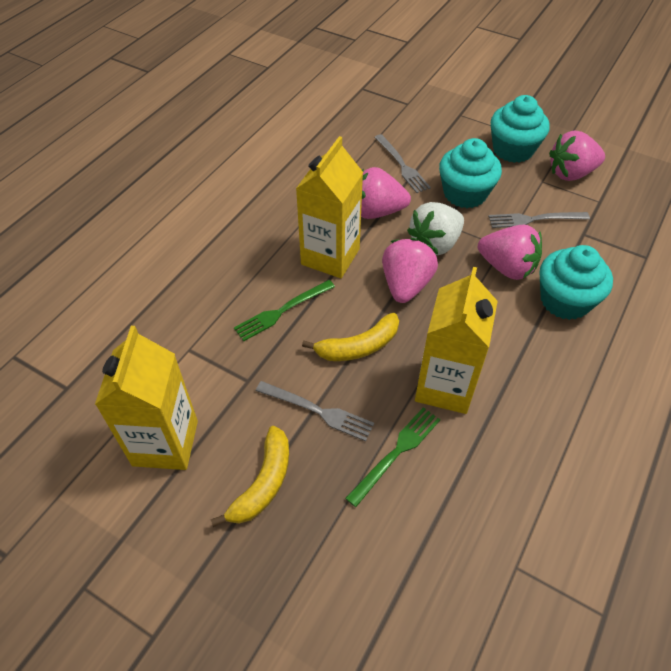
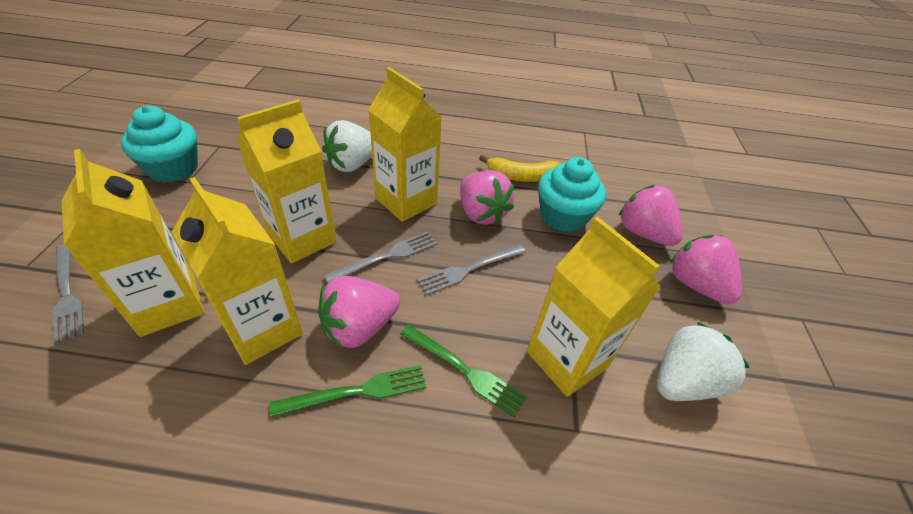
turquoise cupcake: [439,138,502,208] [491,95,550,163] [540,245,613,320] = 3 -> [121,106,198,183] [538,157,606,232] = 2
white strawberry: [407,202,464,256] = 1 -> [322,120,372,172] [657,322,750,401] = 2
yellow banana: [211,426,289,527] [302,313,399,361] = 2 -> [479,155,561,182] = 1
yellow carton: [95,326,198,470] [296,136,363,278] [415,267,498,414] = 3 -> [62,149,204,337] [172,177,303,365] [237,99,337,263] [368,67,442,222] [527,216,661,397] = 5

